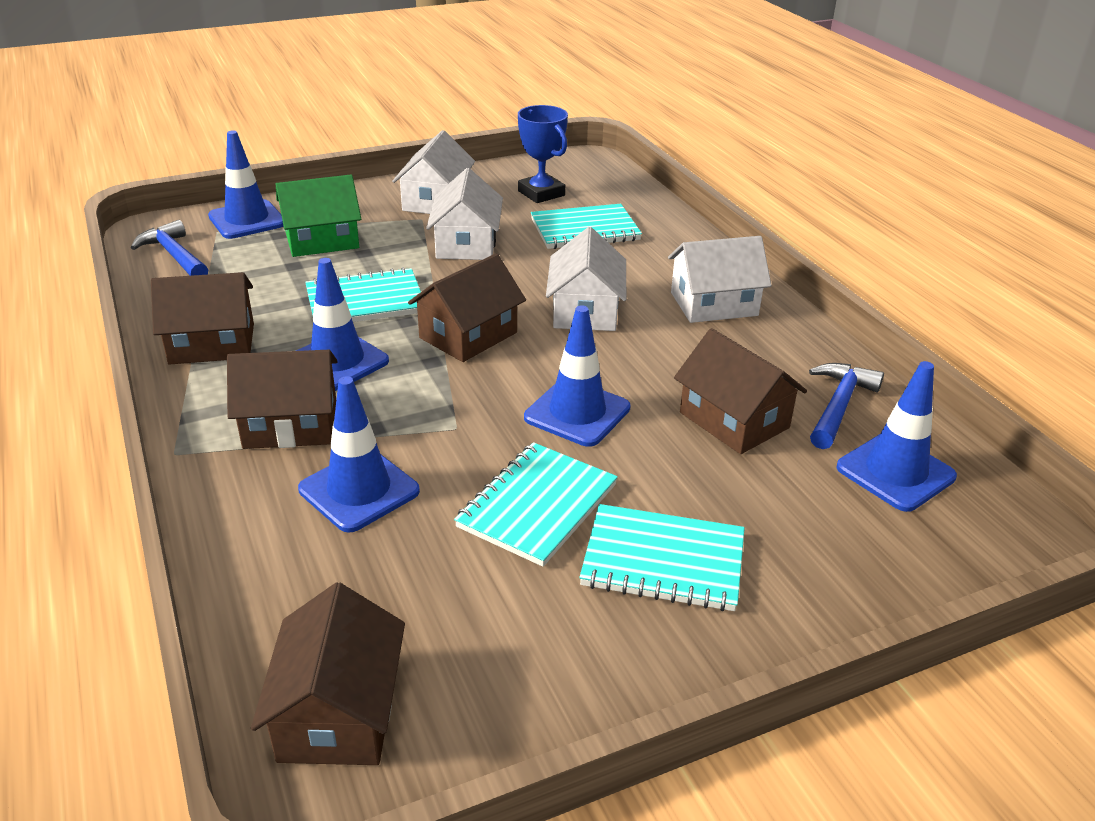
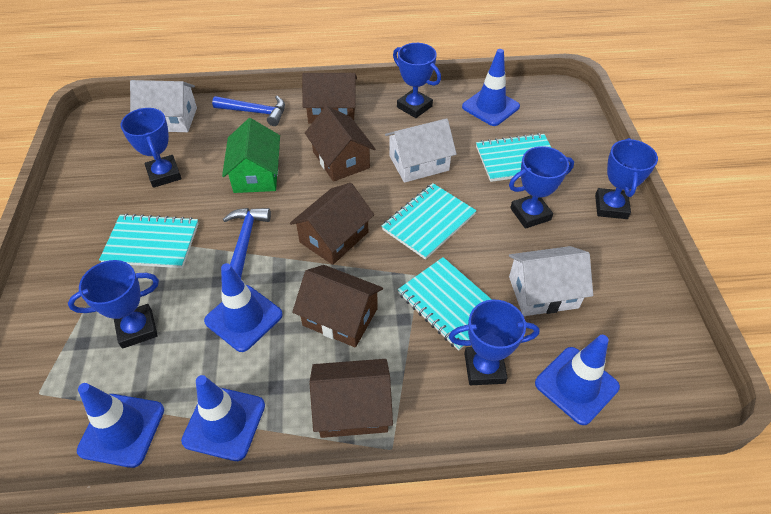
blue trophy: [518,105,568,203] = 1 -> [68,260,159,349] [120,108,182,188] [393,43,441,118] [449,299,540,385] [509,146,574,229] [595,138,658,219] = 6
white house: [392,130,475,214] [426,168,503,260] [546,227,626,331] [668,236,771,323] = 4 -> [130,80,197,132] [385,118,456,183] [509,246,593,316] = 3

